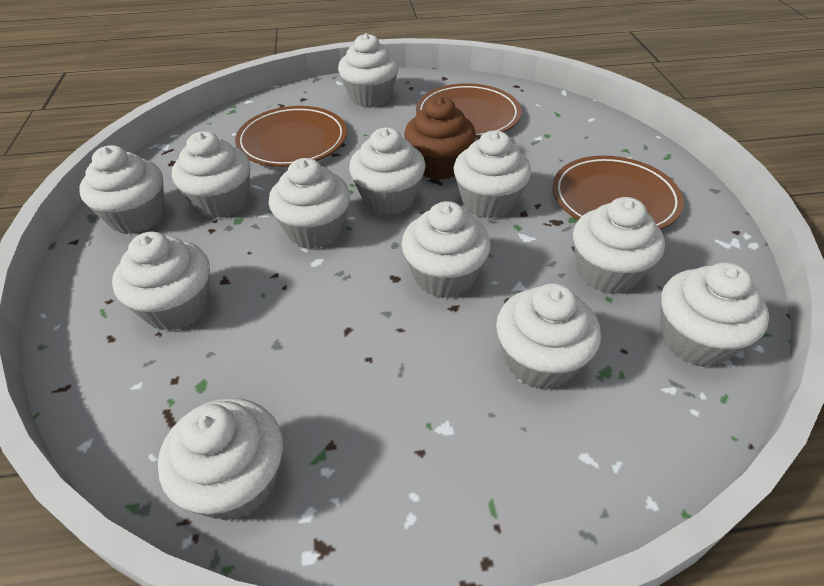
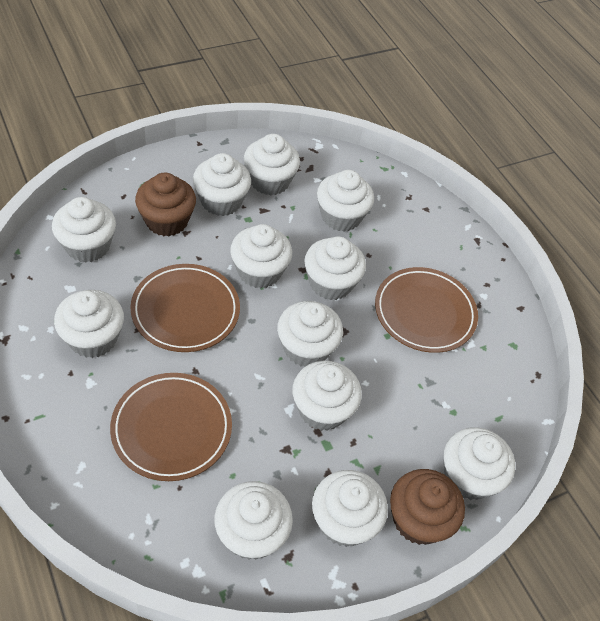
brown cupcake: [404,97,476,180] = 1 -> [135,173,196,236] [390,469,465,545] = 2

